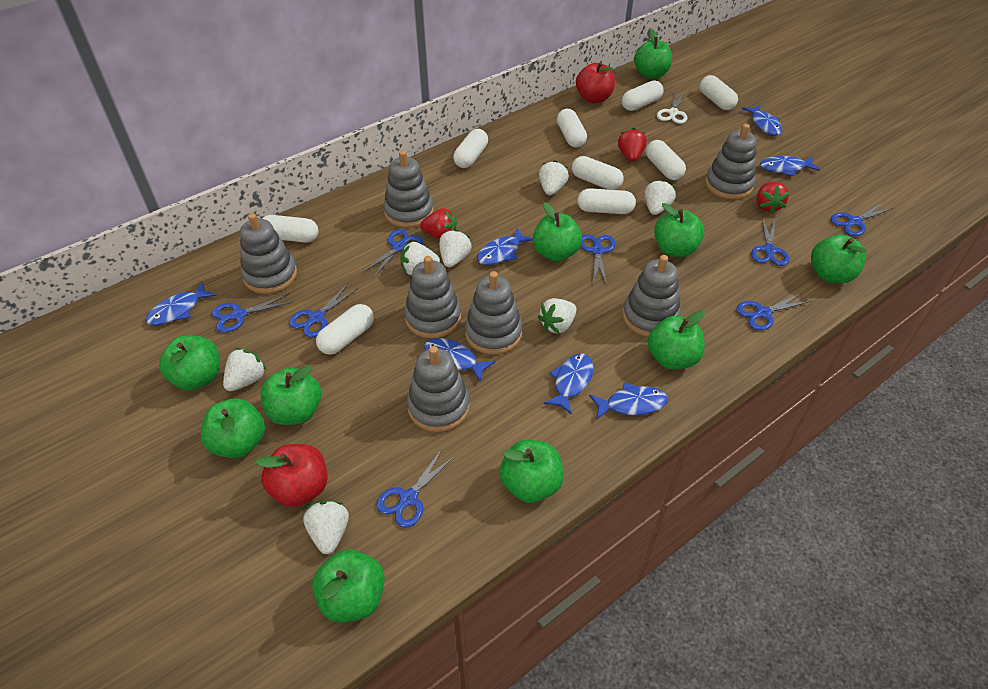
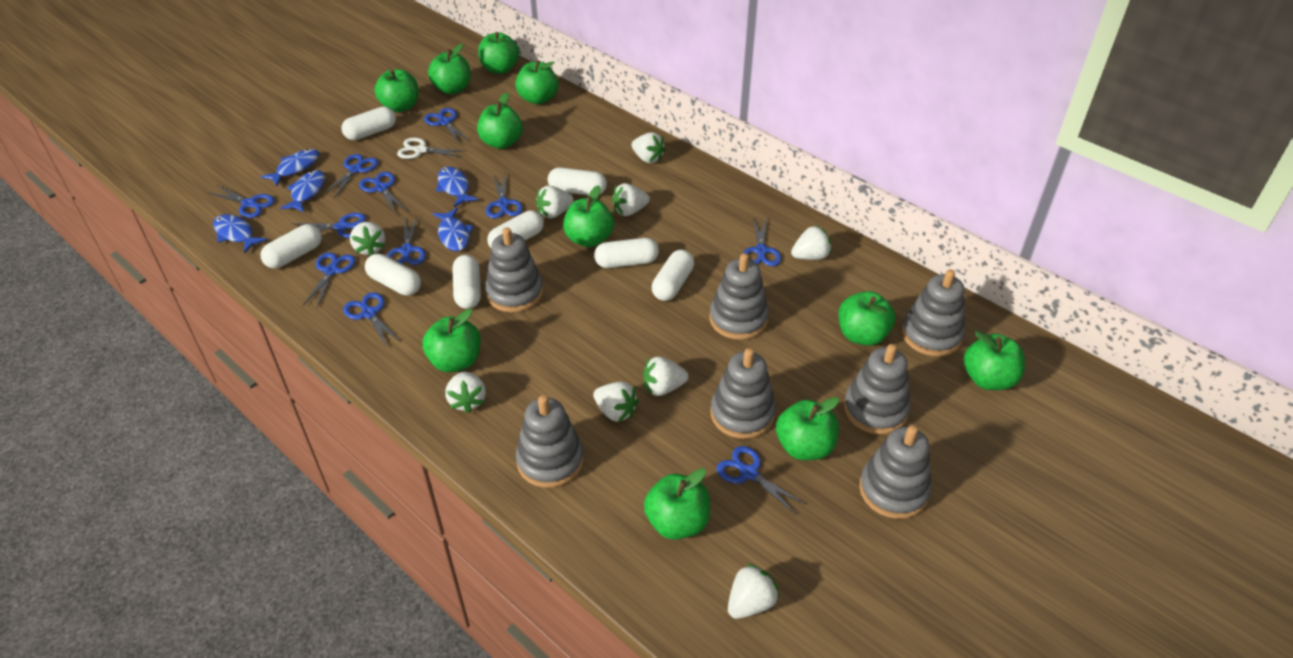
blue fish: [146,281,217,325] [424,338,495,382] [477,228,533,265] [543,353,594,415] [589,383,668,420] [742,104,782,136] [760,156,820,176] = 7 -> [213,214,267,253] [261,149,319,186] [280,170,325,212] [433,208,473,251] [436,167,478,207] = 5
blue scissors: [212,294,293,333] [289,284,358,338] [363,229,423,278] [376,449,455,528] [580,234,615,285] [736,293,811,331] [751,218,789,266] [831,202,893,236] = 8 -> [208,185,275,218] [291,213,366,238] [303,252,356,308] [323,154,379,198] [343,292,401,347] [359,172,408,214] [387,217,426,265] [424,108,470,144] [486,175,523,218] [717,446,807,515] [743,217,781,266] = 11
green apple: [159,335,220,391] [201,399,265,458] [260,365,321,425] [312,549,385,623] [500,440,564,503] [533,202,582,261] [634,29,672,79] [648,310,705,370] [654,203,704,257] [811,234,867,284] = 10 -> [374,69,418,112] [422,309,481,372] [428,43,470,94] [477,92,523,149] [478,32,519,74] [515,60,558,104] [563,185,614,247] [644,468,710,540] [776,397,839,460] [838,291,895,346] [964,331,1025,390] = 11
red apple: [255,444,327,507] [576,62,615,103] = 2 -> none = 0
red strawberry: [420,208,457,239] [618,128,647,162] [757,182,789,214] = 3 -> none = 0
white capsule: [262,215,319,243] [316,304,374,355] [453,129,488,168] [557,109,587,148] [572,156,624,190] [577,188,636,214] [622,81,664,111] [646,140,686,180] [700,75,738,110] = 9 -> [260,224,322,268] [342,107,396,140] [365,254,421,296] [453,255,481,309] [487,210,544,248] [548,167,607,195] [594,238,659,268] [652,250,694,301] = 8
white strawberry: [223,348,266,391] [303,501,349,554] [401,242,440,275] [439,229,471,267] [538,298,577,334] [539,160,569,195] [645,180,676,215] = 7 -> [350,222,385,256] [445,371,486,413] [536,185,574,219] [593,382,639,422] [612,183,650,216] [632,132,666,163] [643,357,688,396] [728,563,779,619] [791,225,832,260] = 9

